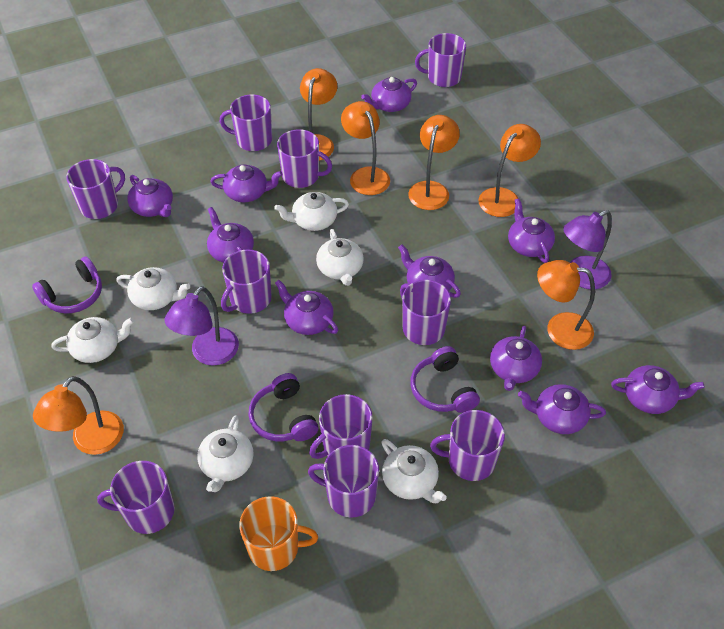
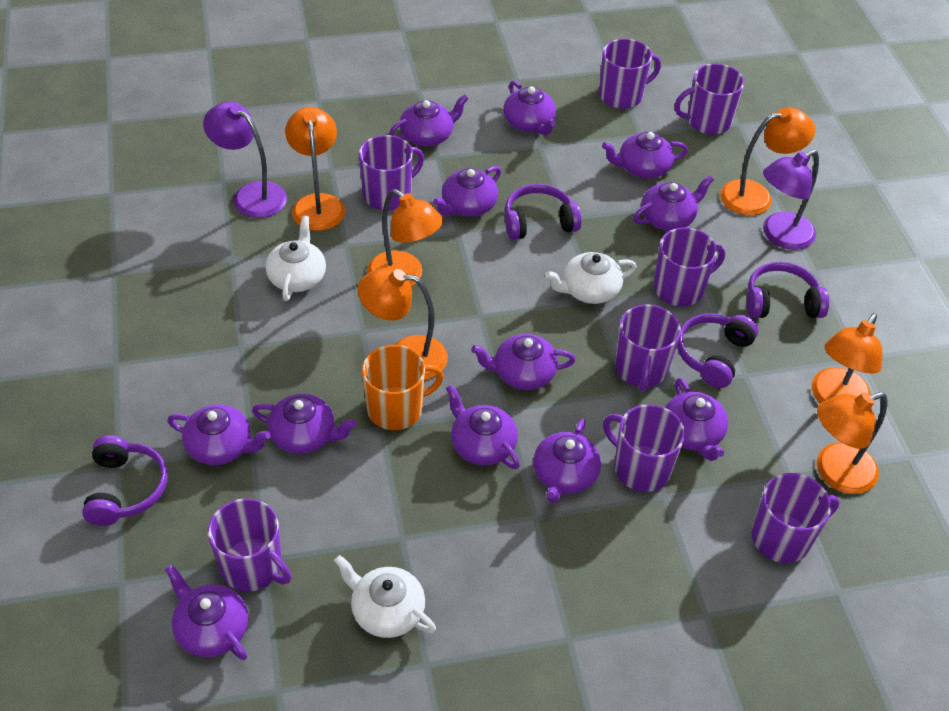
purple headphones: [32,257,102,313] [248,373,318,441] [410,346,480,413] = 3 -> [82,435,168,526] [505,184,582,240] [677,313,758,388] [747,262,829,318] = 4
purple mug: [66,159,125,219] [97,461,175,534] [219,94,272,151] [221,249,272,314] [277,129,332,188] [308,445,379,518] [309,394,373,459] [400,280,451,345] [415,33,466,87] [430,410,505,481] = 10 -> [208,498,291,592] [359,135,424,210] [599,39,661,109] [603,404,685,492] [615,304,681,391] [654,227,725,306] [675,63,744,135] [751,473,839,563] = 8
purple teapot: [127,175,173,217] [207,207,254,263] [210,164,283,202] [275,280,338,335] [361,77,417,112] [398,245,461,298] [490,326,542,391] [508,198,555,263] [518,384,606,434] [611,365,705,414] = 10 -> [165,564,248,660] [167,404,270,465] [252,394,357,454] [389,94,469,146] [433,166,501,217] [446,384,520,469] [471,334,576,390] [503,81,556,135] [534,419,601,503] [602,132,688,178] [633,176,714,231] [665,378,728,461] = 12
white teapot: [51,317,134,363] [116,267,190,310] [197,415,254,492] [274,192,349,231] [316,229,364,286] [381,439,447,503] = 6 -> [266,216,326,301] [334,555,436,638] [545,252,637,304] = 3

